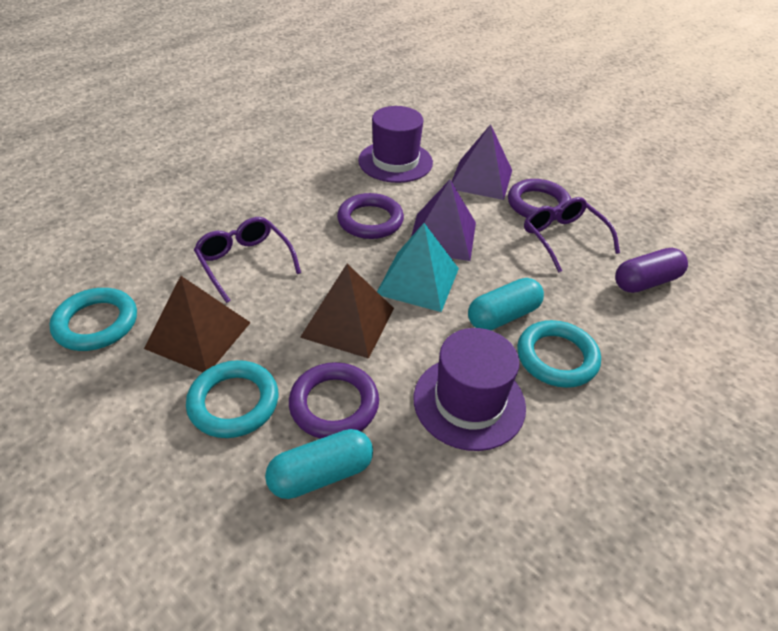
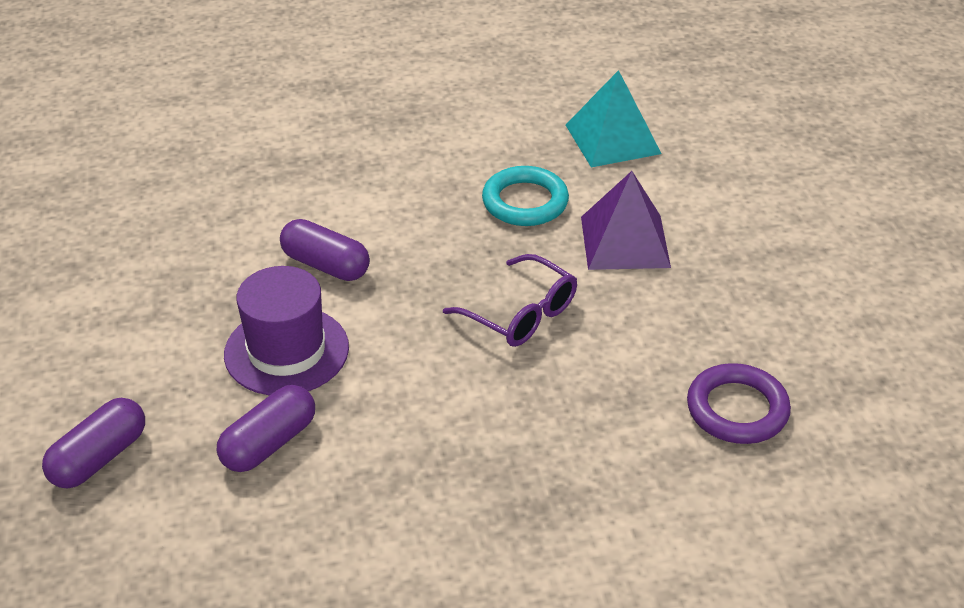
brown pyramid: [144,276,251,373] [300,264,394,359] = 2 -> none = 0
purple capsule: [615,248,688,293] = 1 -> [42,398,145,489] [217,385,315,472] [280,219,370,281] = 3
purple glasses: [194,217,301,303] [524,197,620,273] = 2 -> [443,254,577,347] = 1
purple hat: [358,106,433,183] [414,328,526,451] = 2 -> [224,266,349,395] = 1
purple pyramid: [411,180,476,261] [452,124,512,200] = 2 -> [581,171,671,270] = 1
purple ring: [289,362,379,439] [337,193,404,239] [508,179,571,221] = 3 -> [687,363,791,444] = 1
turquoise capsule: [265,429,373,499] [468,278,544,330] = 2 -> none = 0
turquoise ring: [49,288,137,351] [186,360,279,438] [517,320,601,388] = 3 -> [482,166,569,226] = 1

